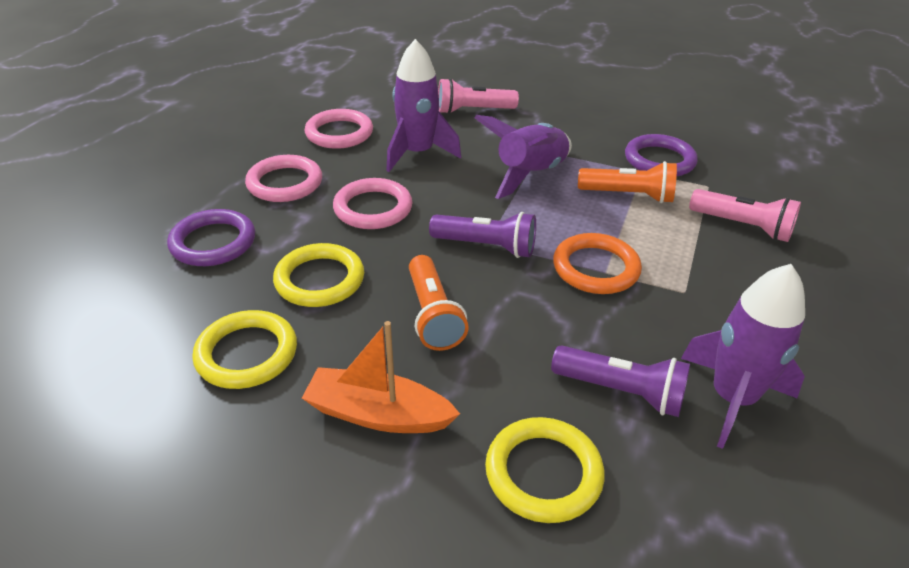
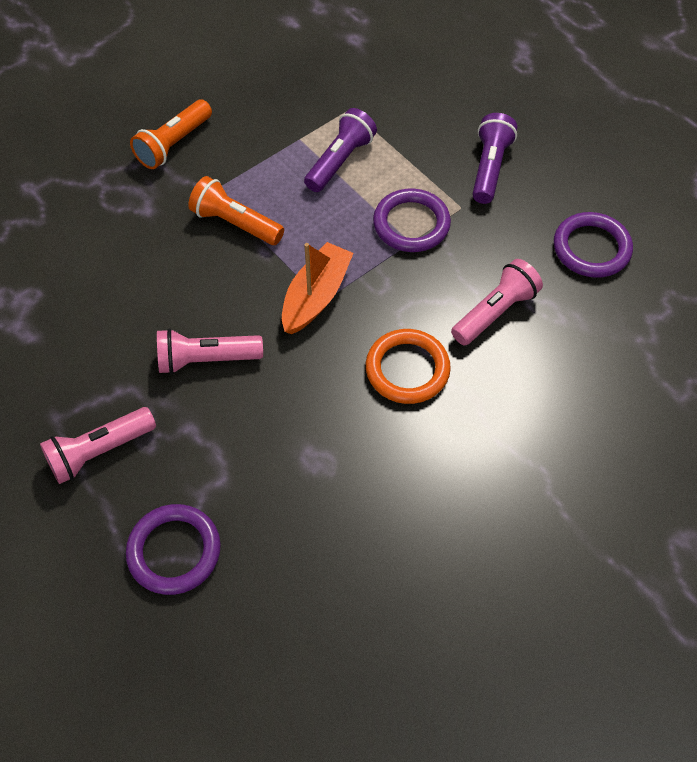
pink flashlight: [438,78,519,114] [689,189,801,242] = 2 -> [40,407,156,484] [157,328,263,374] [451,259,543,346] = 3
pink ring: [245,155,322,202] [305,109,373,149] [333,178,412,229] = 3 -> none = 0
purple ring: [167,209,255,266] [625,134,698,176] = 2 -> [126,504,221,595] [373,189,451,252] [554,212,633,278] = 3
purple rocket: [386,39,461,172] [474,115,572,199] [681,264,805,449] = 3 -> none = 0
yellow ring: [192,310,297,389] [273,243,364,307] [485,417,605,523] = 3 -> none = 0

